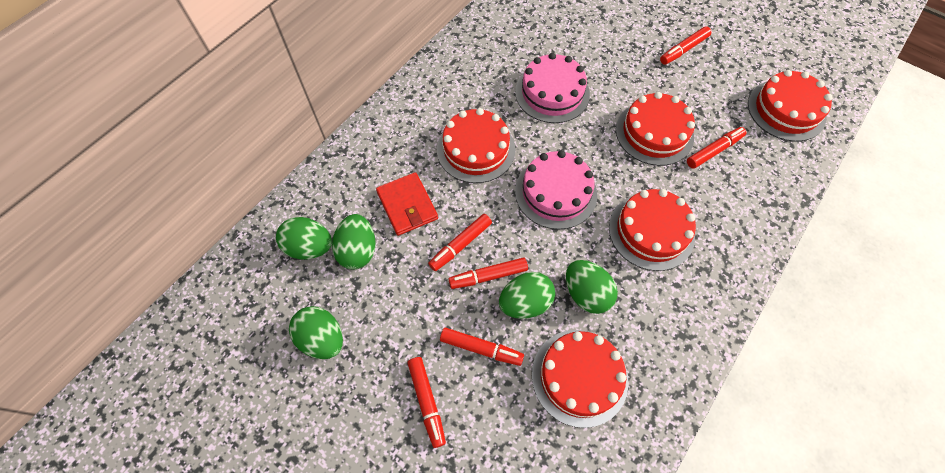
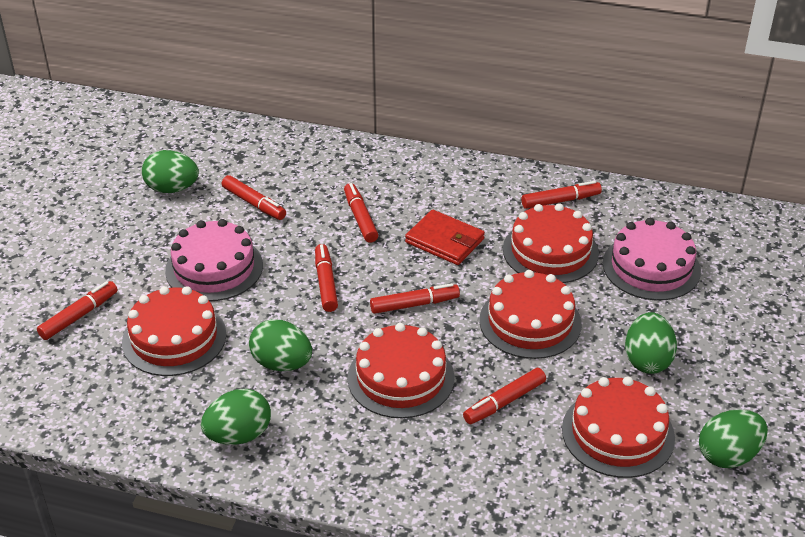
red marker: [407,357,446,448] [428,214,492,271] [440,328,524,366] [448,258,528,289] [660,26,711,65] [687,127,746,169] = 6 -> [37,281,118,340] [222,175,286,220] [315,244,338,312] [344,183,378,243] [370,283,460,314] [463,368,546,424] [522,181,602,209] = 7

